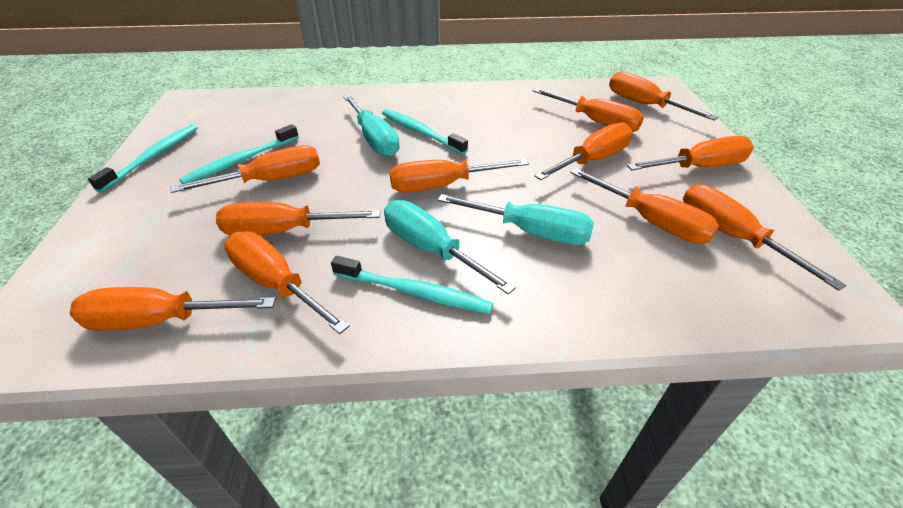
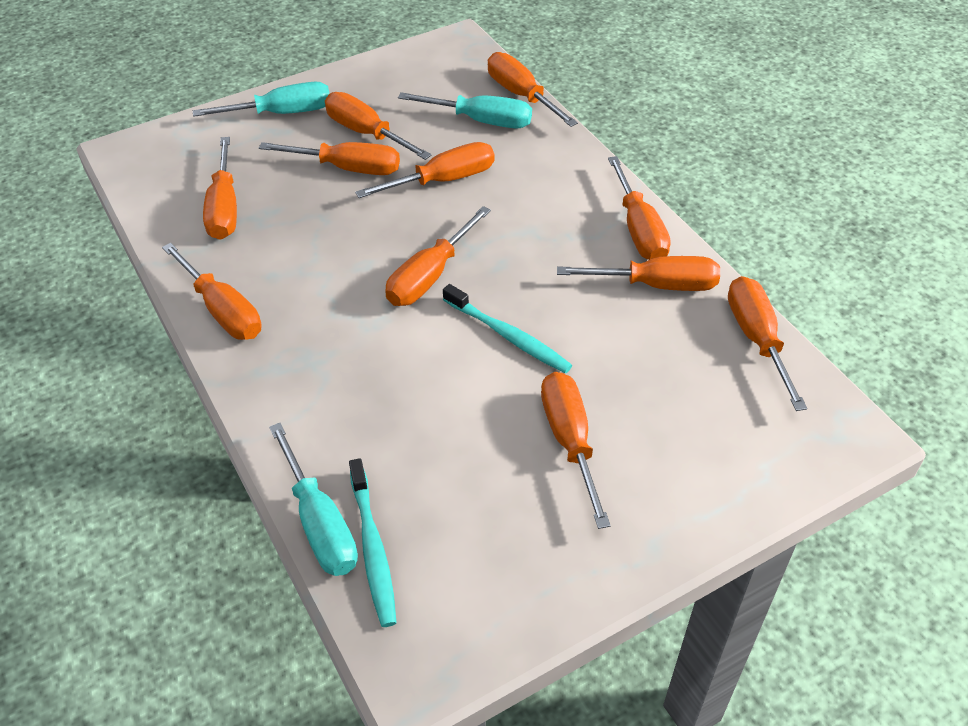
turquoise toothbrush: [88,124,198,193] [179,124,299,184] [331,256,493,314] [382,109,468,155] = 4 -> [349,458,397,627] [443,284,572,374] = 2

